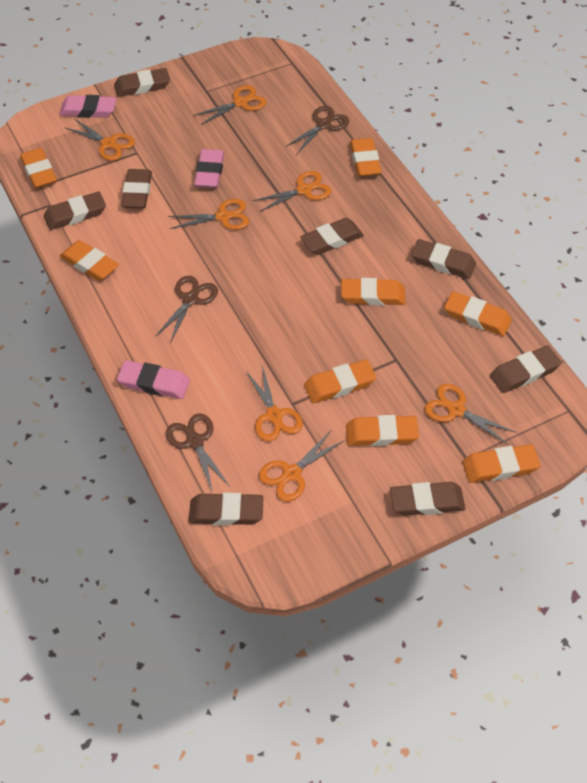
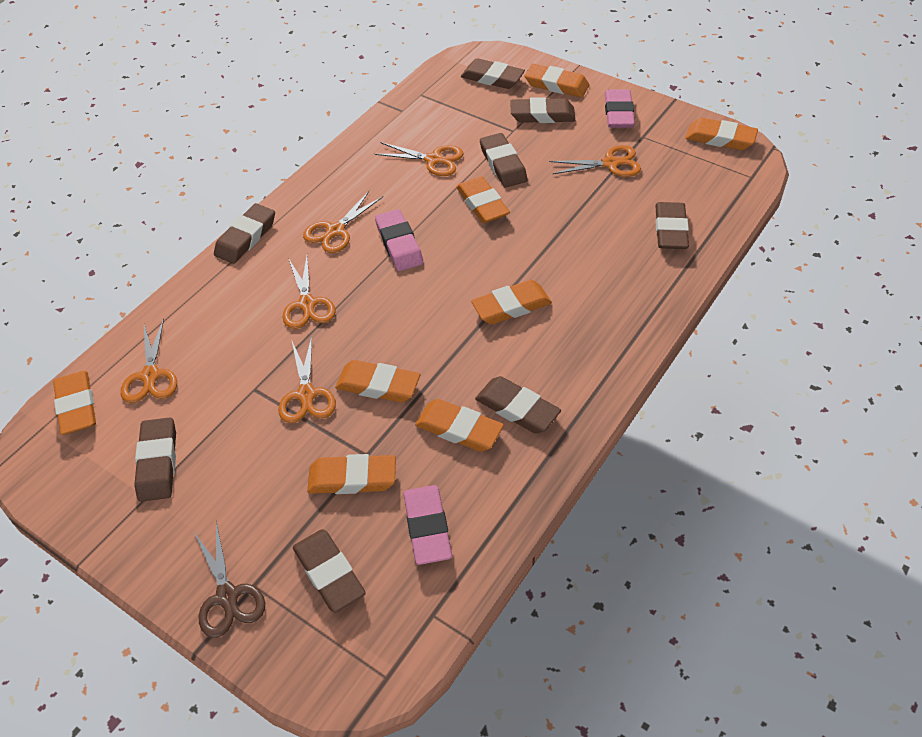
brown scissors: [155,276,218,343] [166,414,230,493] [285,106,349,154] = 3 -> [194,521,265,638] = 1
orange scissors: [64,119,135,161] [168,199,249,230] [194,85,266,125] [245,365,303,442] [252,171,331,212] [259,431,345,502] [425,384,517,445] = 7 -> [121,319,177,403] [278,336,336,423] [282,256,336,329] [303,191,383,253] [375,142,464,176] [549,145,641,177] = 6

